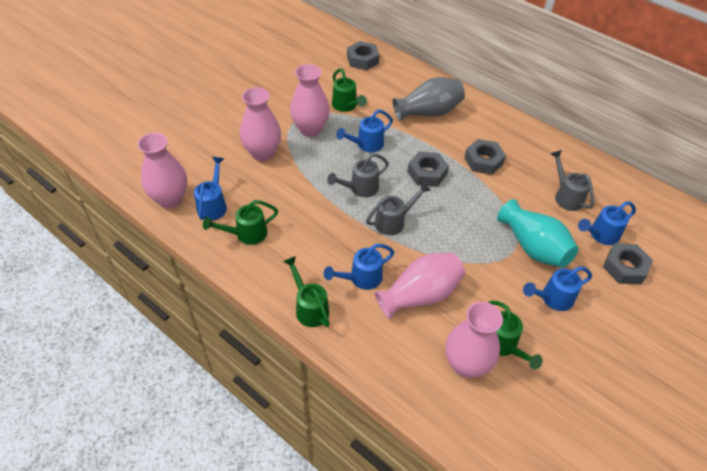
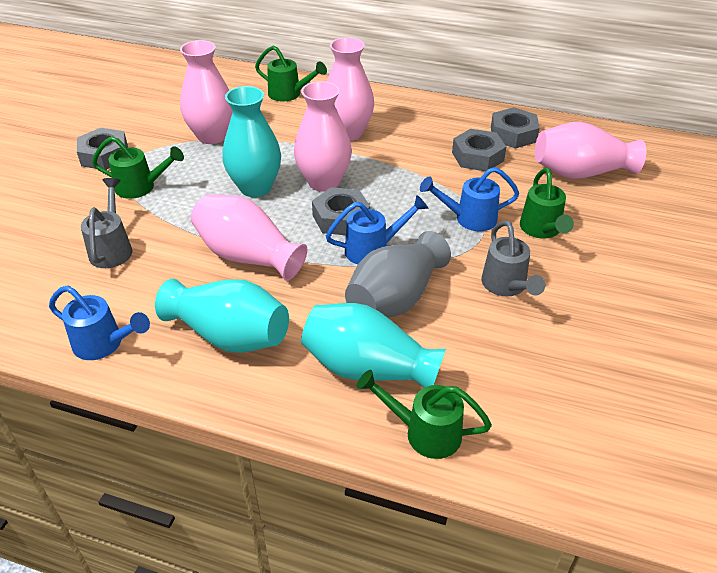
blue watering can: [194,157,227,221] [324,244,394,290] [336,110,393,152] [523,266,592,311] [578,201,636,245] = 5 -> [49,286,150,360] [326,195,428,264] [420,167,519,231] = 3
grey watering can: [327,153,389,197] [366,182,431,235] [550,150,594,211] = 3 -> [81,178,132,268] [482,220,545,296] = 2
turquoise vase: [497,199,578,268] = 1 -> [155,279,289,353] [222,86,281,197] [301,303,446,388] = 3

